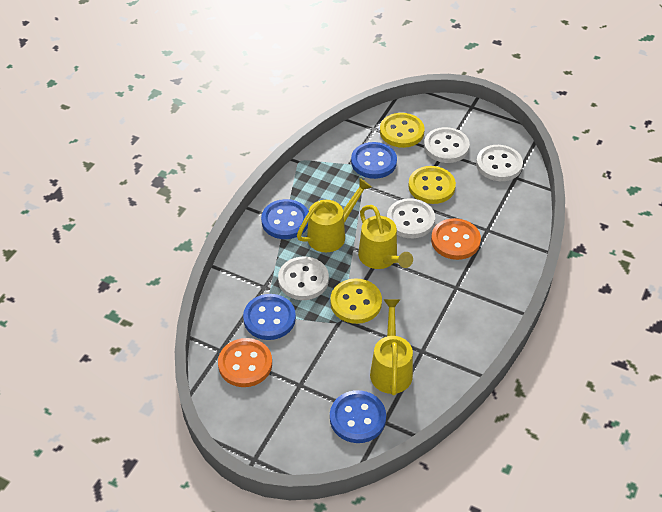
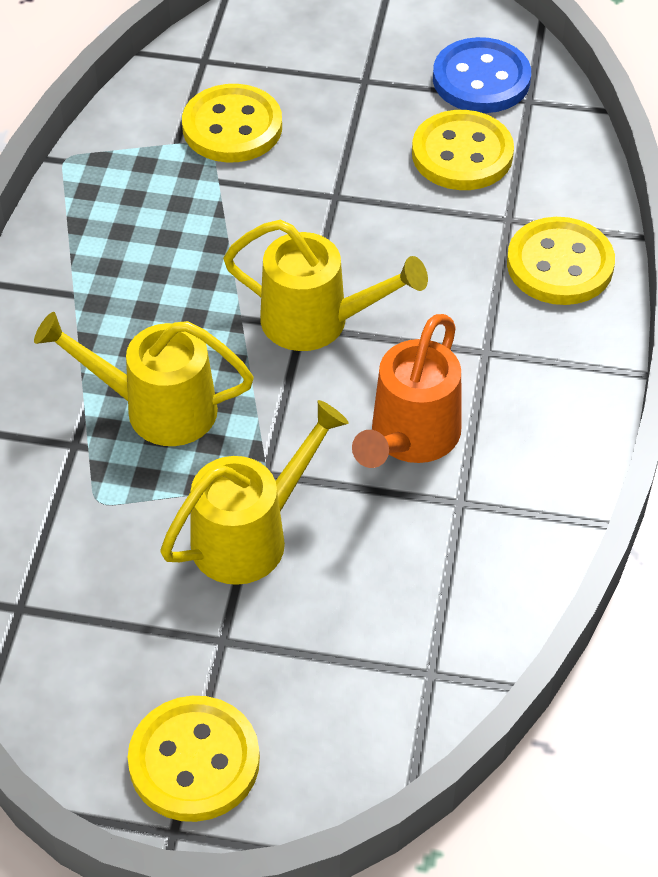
blue button: [243,294,296,340] [261,199,309,239] [330,390,386,443] [351,142,397,179] = 4 -> [433,37,531,113] = 1
orange button: [218,338,272,387] [431,218,481,260] = 2 -> none = 0
orange watering can: none = 0 -> [352,314,462,468] = 1
white button: [278,257,329,300] [387,198,435,238] [424,127,470,163] [476,145,523,181] = 4 -> none = 0
yellow button: [330,278,382,324] [380,113,425,148] [408,166,456,204] = 3 -> [128,696,260,822] [182,84,282,163] [412,110,514,190] [507,217,615,305] = 4

